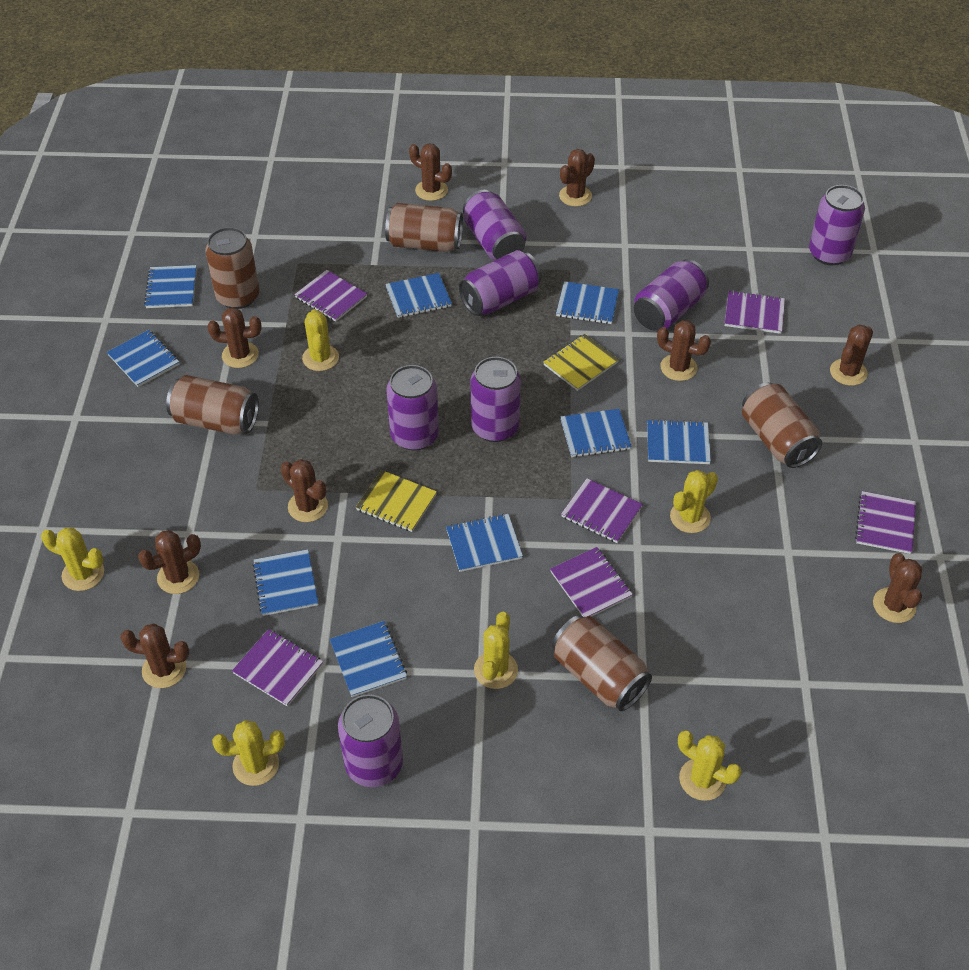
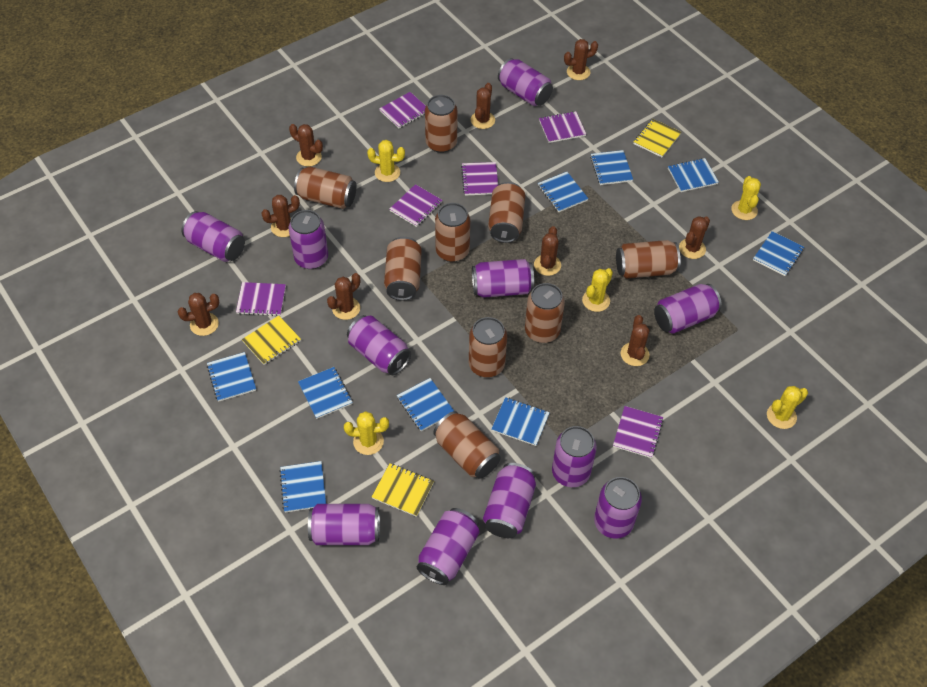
brown can: [166,375,259,435] [205,227,260,309] [385,203,463,252] [552,615,652,711] [742,382,822,468] = 5 -> [294,167,356,209] [384,237,422,301] [425,95,458,153] [433,411,501,479] [435,203,470,262] [469,317,507,377] [488,182,525,243] [525,283,565,343] [616,240,681,279] = 9
purple can: [338,694,403,787] [386,365,439,451] [459,250,541,316] [463,190,526,261] [471,357,521,442] [634,259,709,330] [809,185,865,265] = 7 -> [181,211,245,262] [289,210,328,269] [308,504,380,545] [347,315,411,375] [417,508,480,585] [472,259,534,298] [483,463,536,538] [498,58,553,106] [552,426,597,487] [594,477,642,539] [654,284,722,334] = 11
yellow cactus: [41,527,104,591] [212,720,285,786] [302,309,339,371] [474,612,518,689] [670,470,718,533] [678,730,742,801] = 6 -> [344,411,389,455] [367,140,405,182] [582,268,613,312] [731,176,761,220] [767,386,808,429] = 5
yellow notebook: [356,470,437,532] [544,334,619,391] = 2 -> [242,316,301,365] [372,463,434,517] [633,119,682,157] = 3

